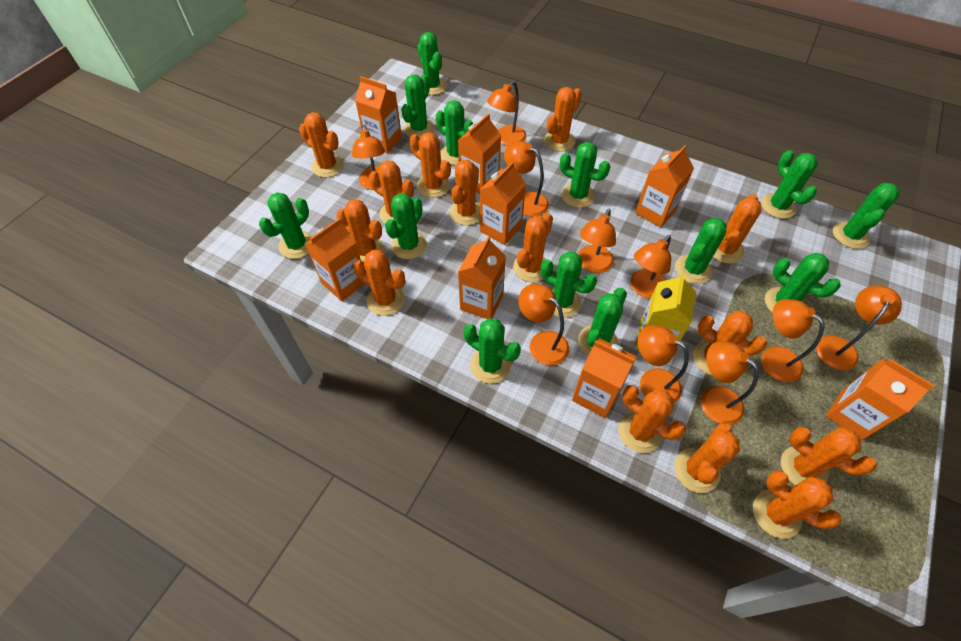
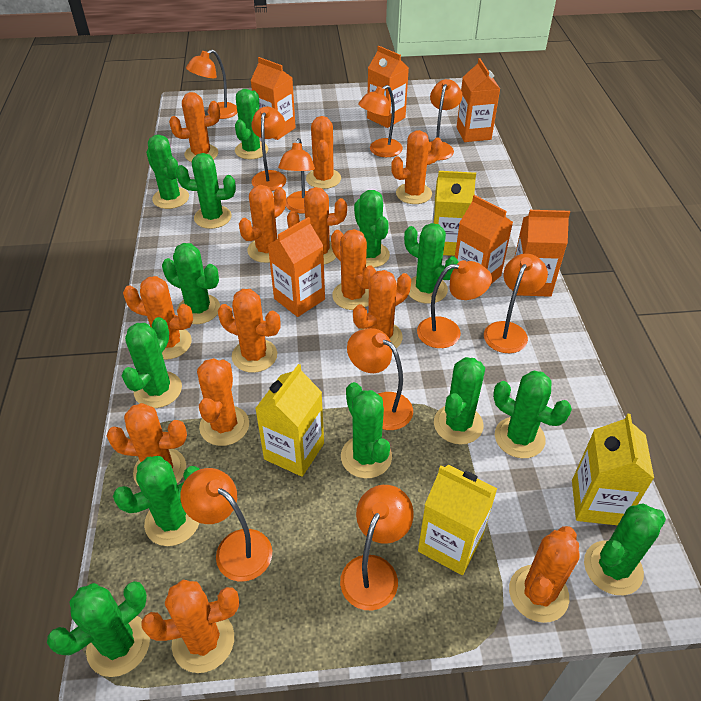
orange cactus: [299,112,344,178] [336,199,385,262] [353,250,406,316] [369,160,414,223] [409,132,451,198] [449,160,480,226] [513,213,553,282] [544,87,582,152] [618,385,686,453] [674,423,740,493] [693,311,767,376] [713,194,762,264] [753,470,842,539] [781,427,877,485] = 14 -> [107,403,187,486] [123,276,193,360] [141,580,239,673] [169,92,220,162] [197,358,249,446] [218,289,281,373] [239,185,286,263] [287,187,347,265] [306,116,341,189] [331,229,377,310] [353,270,411,348] [391,130,443,204] [509,526,579,623] = 13
orange carton: [306,218,365,301] [355,76,402,153] [458,114,501,194] [458,236,506,319] [480,161,526,245] [572,338,637,418] [635,145,694,228] [826,358,935,440] = 8 -> [251,57,296,140] [268,217,325,317] [367,46,409,128] [455,195,513,284] [457,58,500,142] [515,210,570,297] = 6
yellow carton: [636,273,696,349] = 1 -> [255,364,324,477] [418,465,498,575] [432,171,476,256] [572,413,654,525] = 4

